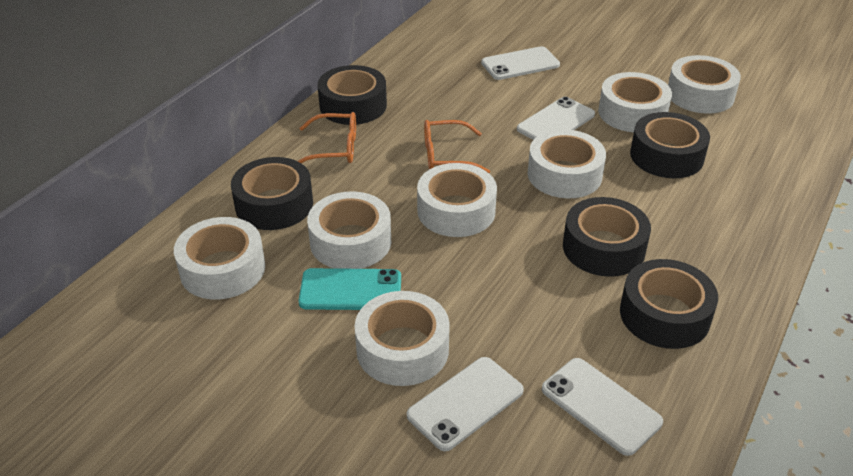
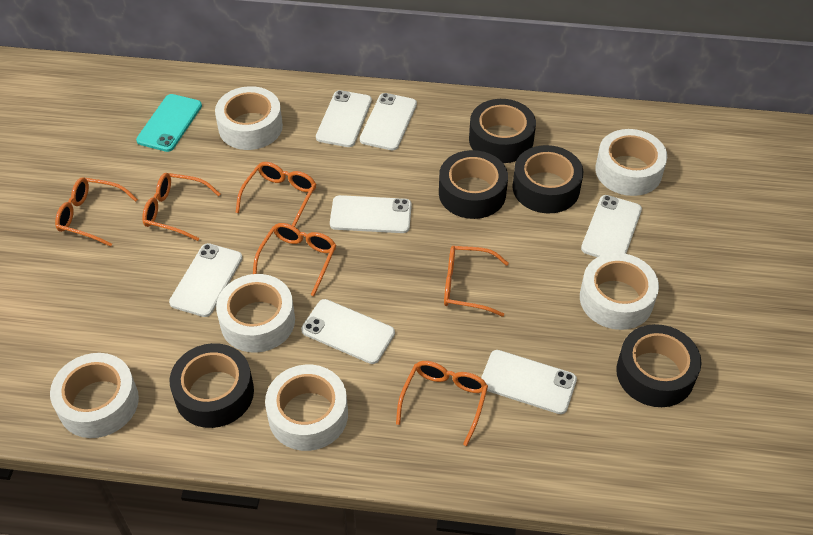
orange glasses: [298,112,356,164] [424,120,490,173] = 2 -> [55,177,138,247] [142,173,221,241] [235,162,316,227] [253,223,336,296] [396,361,488,446] [444,246,509,317] = 6
white phone: [407,357,524,451] [481,46,560,80] [517,97,595,140] [542,358,663,456] = 4 -> [169,243,242,317] [301,299,395,364] [316,90,372,147] [330,195,412,233] [360,93,417,150] [481,350,577,414] [581,195,642,257] = 7
white tape: [174,217,265,299] [307,191,391,269] [355,291,450,386] [417,163,497,237] [527,129,606,198] [598,72,672,133] [668,55,741,114] = 7 -> [50,353,139,438] [215,86,283,150] [216,274,295,353] [265,365,348,451] [580,253,659,330] [595,129,667,196] = 6

